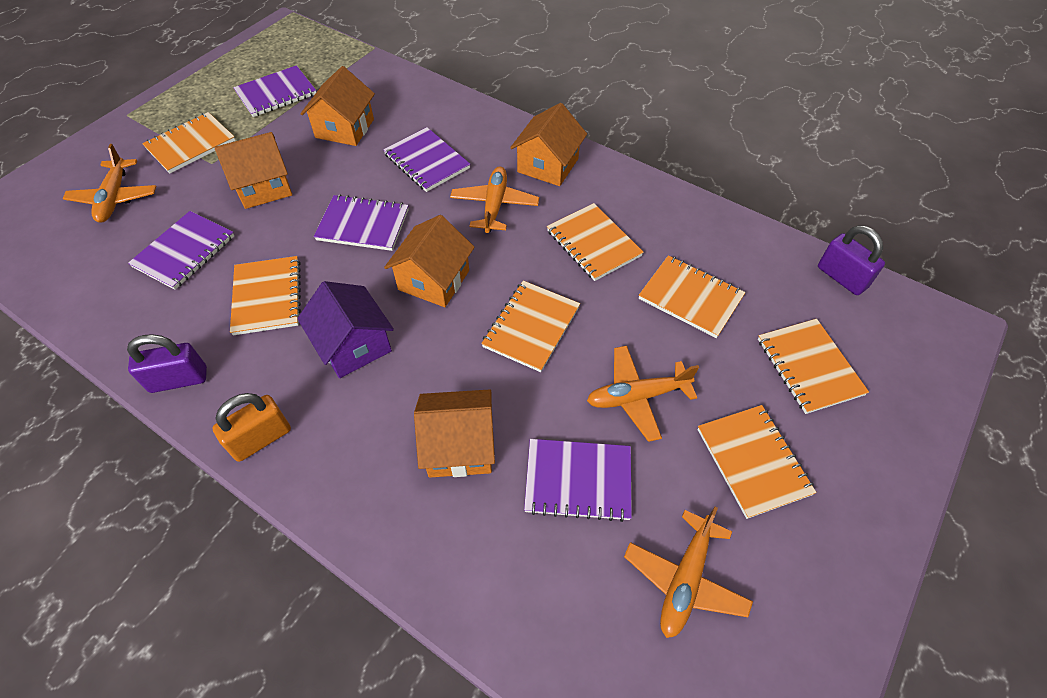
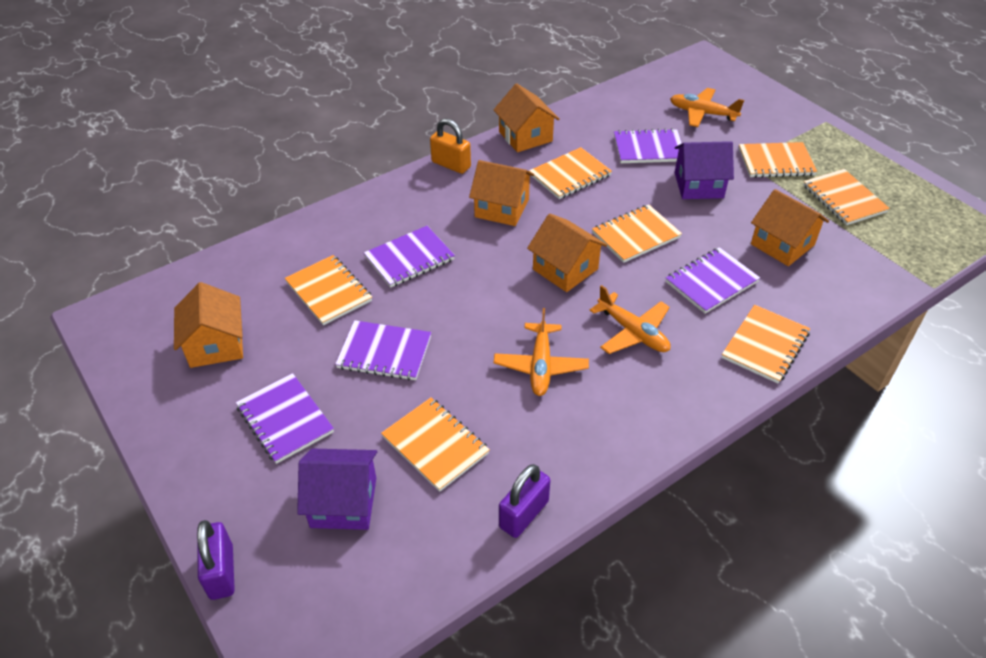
orange plane: [63,144,156,223] [450,166,539,233] [587,346,699,442] [624,507,753,638] = 4 -> [493,308,589,396] [590,285,670,354] [670,88,744,127] = 3
purple house: [297,281,394,378] = 1 -> [297,448,377,530] [675,141,734,199] = 2

